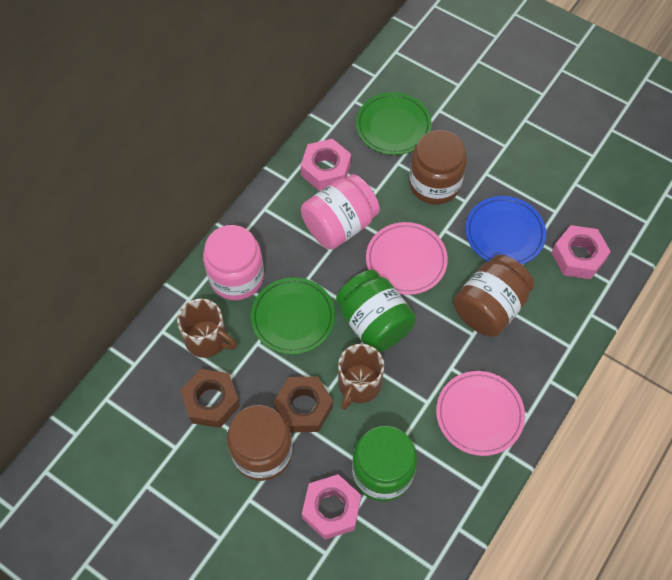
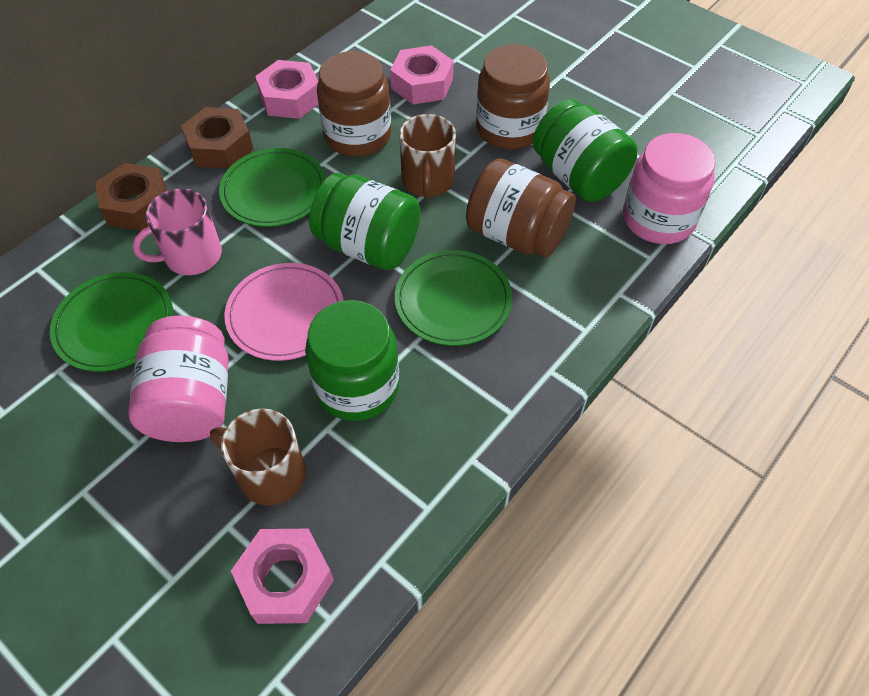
blue plate: [465,196,546,265] = 1 -> none = 0
green jar: [336,270,416,352] [352,426,417,502] = 2 -> [305,300,399,421] [309,173,420,270] [533,99,638,202] = 3
green plate: [251,277,335,354] [356,92,432,155] = 2 -> [50,272,173,372] [219,148,326,227] [395,250,512,346] = 3
pink mug: none = 0 -> [132,188,222,275] = 1
pink plate: [366,222,448,295] [436,371,525,456] = 2 -> [224,263,344,361] = 1

